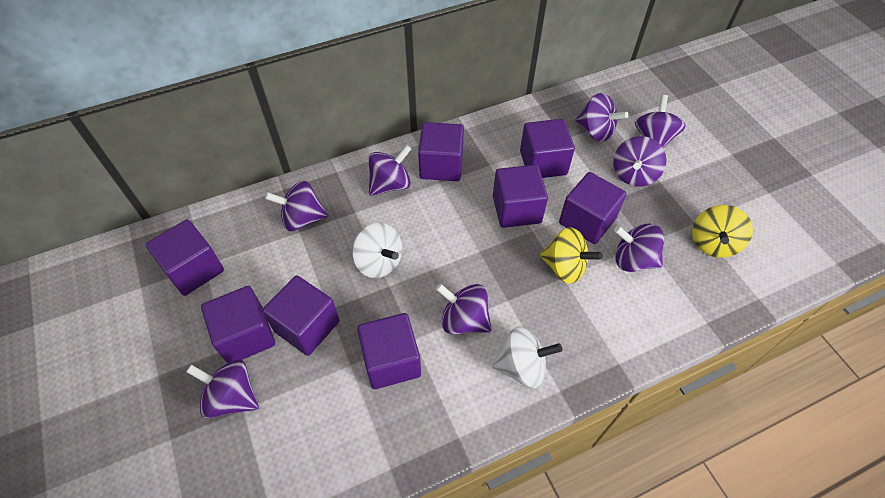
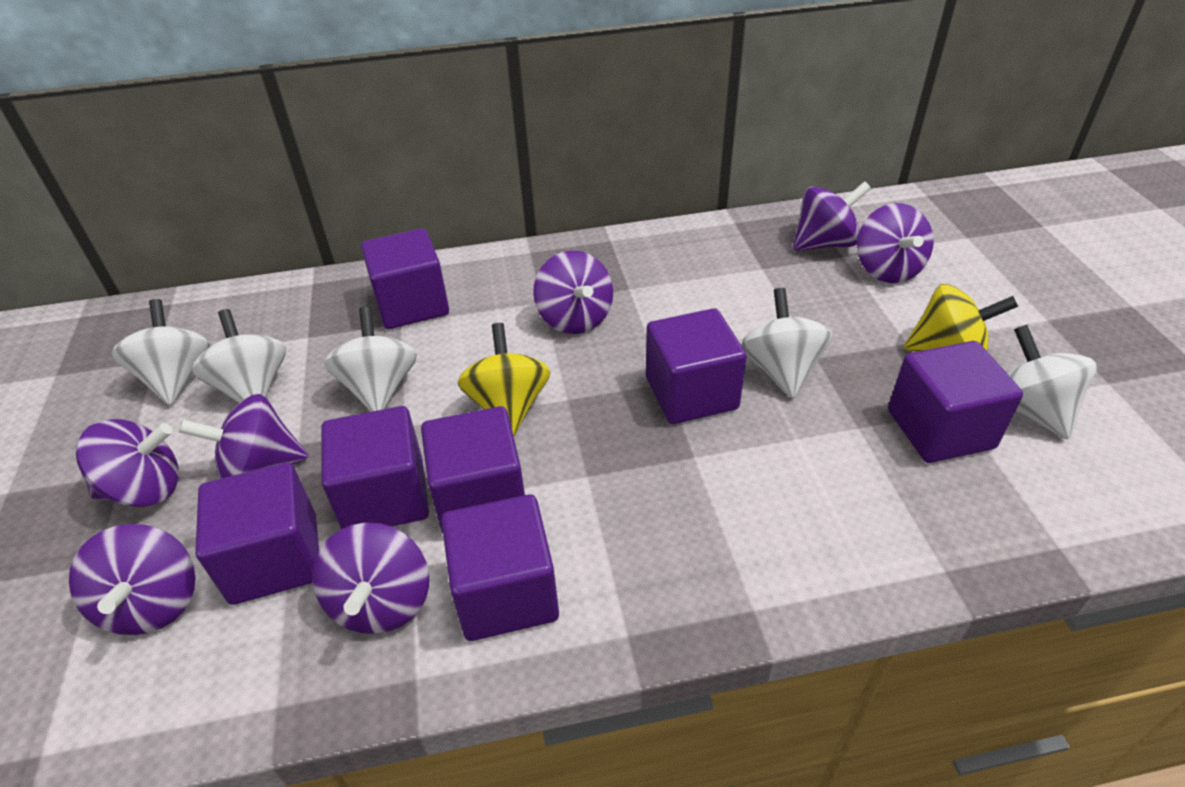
purple cube: [146,219,224,296] [201,286,275,363] [262,275,340,356] [357,313,421,389] [418,122,464,181] [493,165,548,228] [520,119,575,178] [559,172,627,244] = 8 -> [195,463,319,605] [321,406,429,529] [361,228,449,329] [421,406,525,533] [441,494,559,641] [646,308,747,424] [888,341,1023,463] = 7
purple spinning top: [186,359,259,419] [265,181,328,231] [368,145,411,196] [436,284,492,334] [576,93,629,142] [613,136,667,187] [614,224,664,272] [635,95,686,148] = 8 -> [69,524,195,635] [76,419,179,507] [179,394,309,479] [312,523,429,634] [533,250,613,334] [793,181,871,251] [857,203,934,283] = 7
white spinning top: [352,223,402,278] [492,327,562,388] = 2 -> [112,299,210,406] [192,309,286,403] [324,307,417,412] [741,288,832,399] [1007,325,1096,439] = 5

